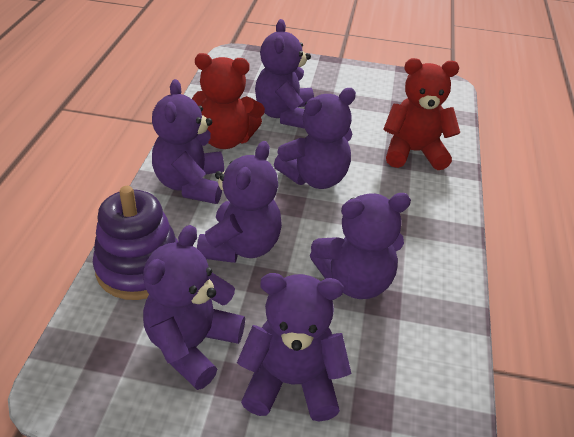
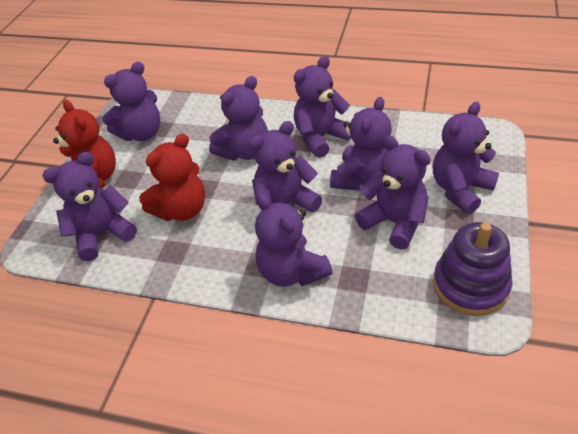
purple teddy bear: [143,225,245,390] [152,79,224,204] [197,141,282,263] [237,273,352,422] [255,19,314,129] [274,88,356,189] [310,193,411,299] = 7 -> [42,152,137,261] [103,62,160,141] [209,76,268,161] [249,121,322,212] [255,194,333,287] [294,56,351,158] [330,97,392,190] [355,135,431,250] [433,102,499,214] = 9

